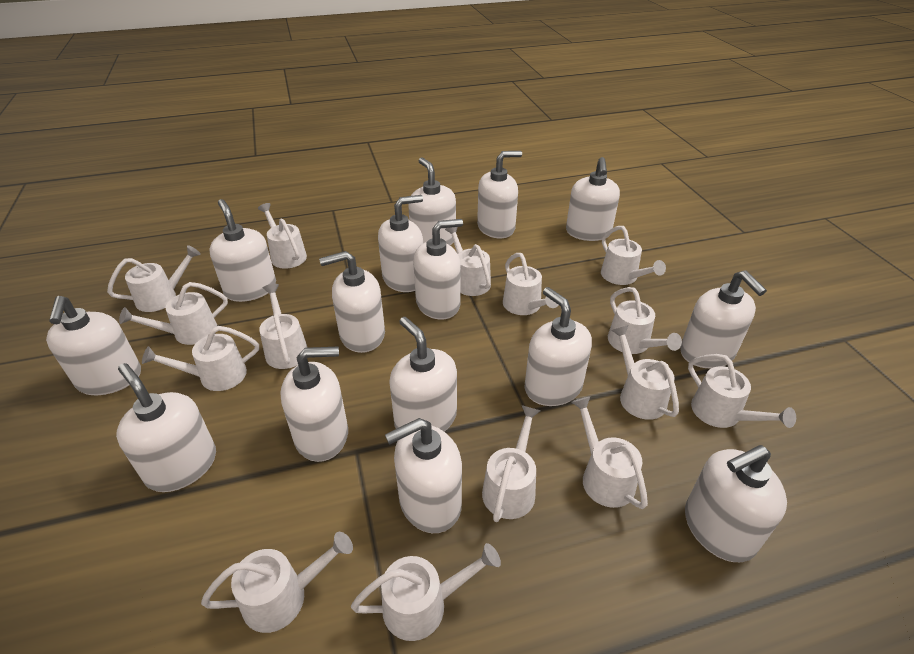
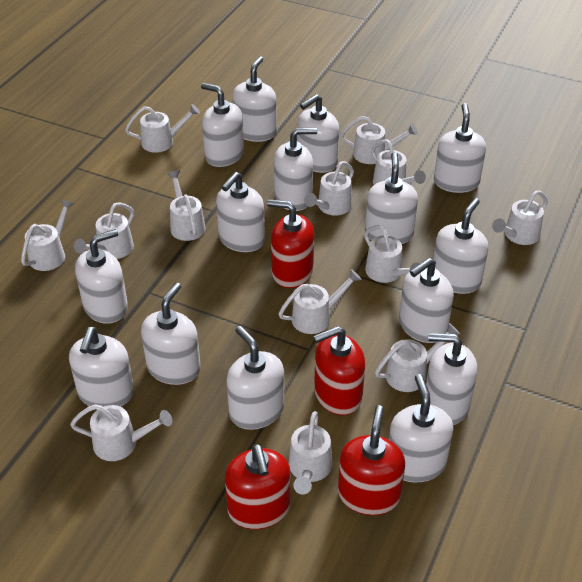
red soap dispenser: none = 0 -> [225,444,290,529] [267,199,314,288] [313,326,365,415] [338,405,405,515] = 4
white watering can: [107,245,201,312] [119,282,228,345] [142,326,259,391] [201,532,353,633] [258,203,307,269] [259,284,308,369] [351,543,501,641] [445,227,491,296] [482,405,541,522] [503,253,558,315] [571,396,648,509] [601,226,666,285] [608,287,682,354] [611,325,679,420] [688,354,796,428] = 15 -> [21,199,74,271] [70,404,172,461] [74,202,134,259] [125,104,200,153] [167,170,206,241] [279,269,362,334] [289,411,332,495] [304,161,354,216] [340,116,418,164] [364,225,420,283] [371,140,426,185] [375,323,460,392] [492,191,548,245] = 13

